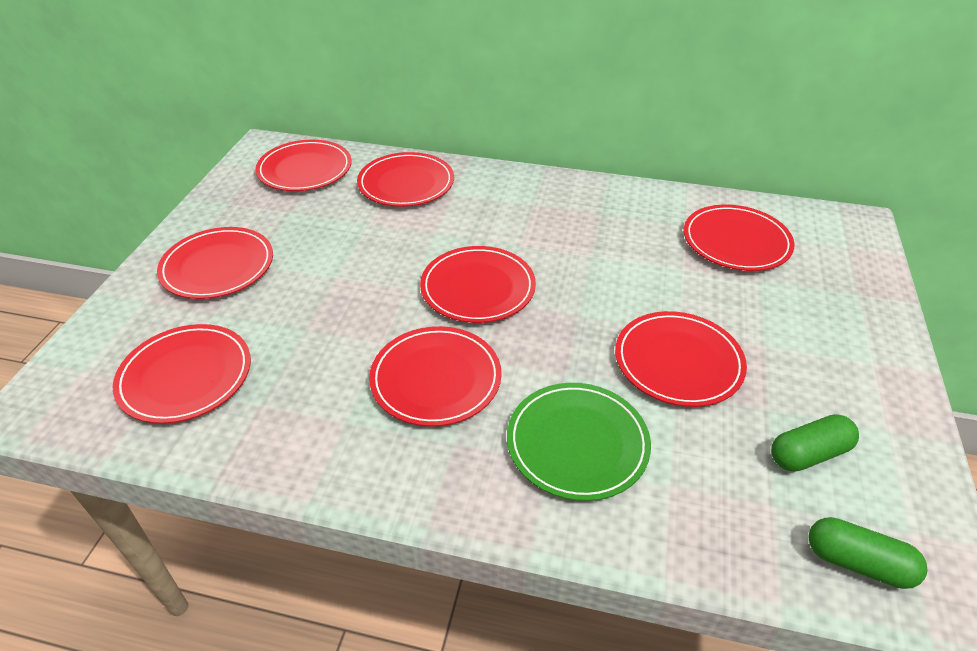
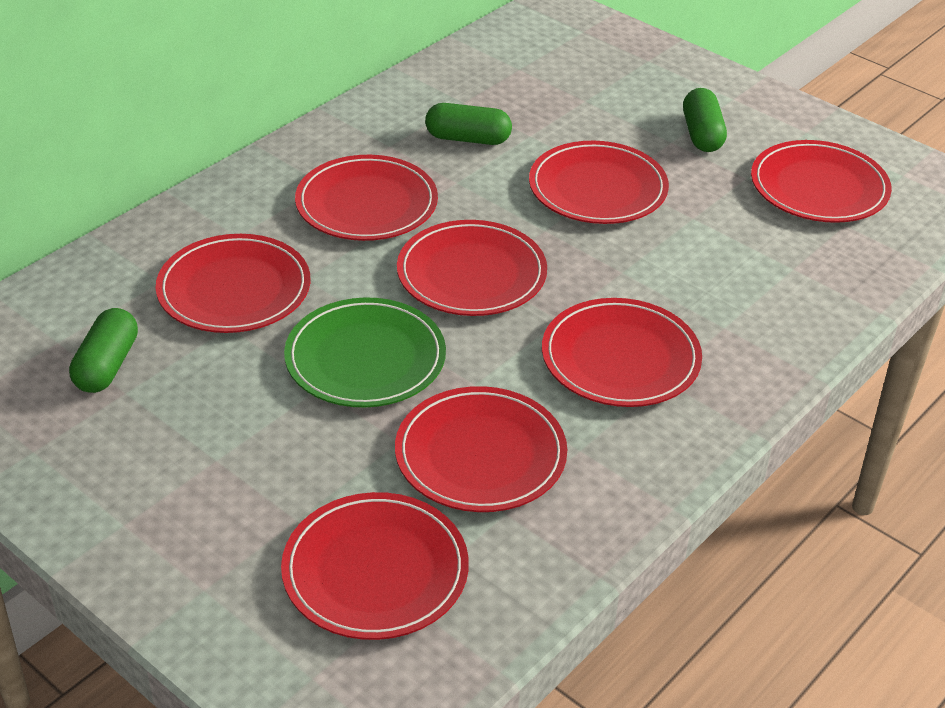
green capsule: [771,414,859,472] [808,517,927,589] = 2 -> [69,308,138,393] [425,103,512,145] [683,88,727,152] = 3

